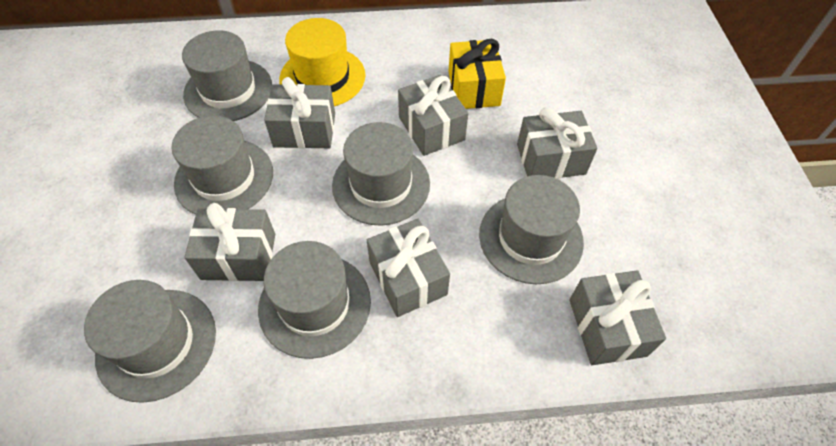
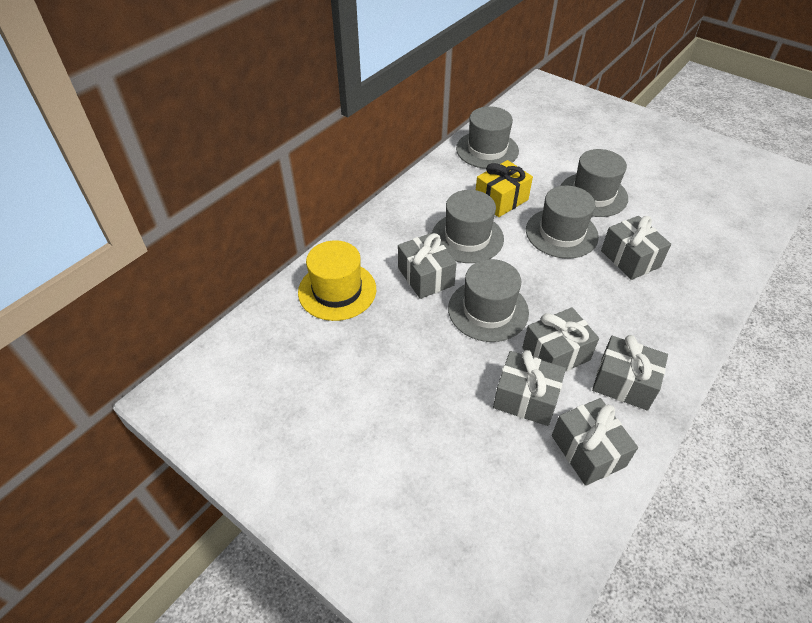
grey hat: [84,280,216,403] [171,116,273,215] [182,30,272,121] [258,241,371,359] [332,122,430,226] [479,175,584,284] = 6 -> [432,190,504,263] [448,259,529,342] [456,106,519,169] [526,186,599,259] [561,149,628,217] = 5

